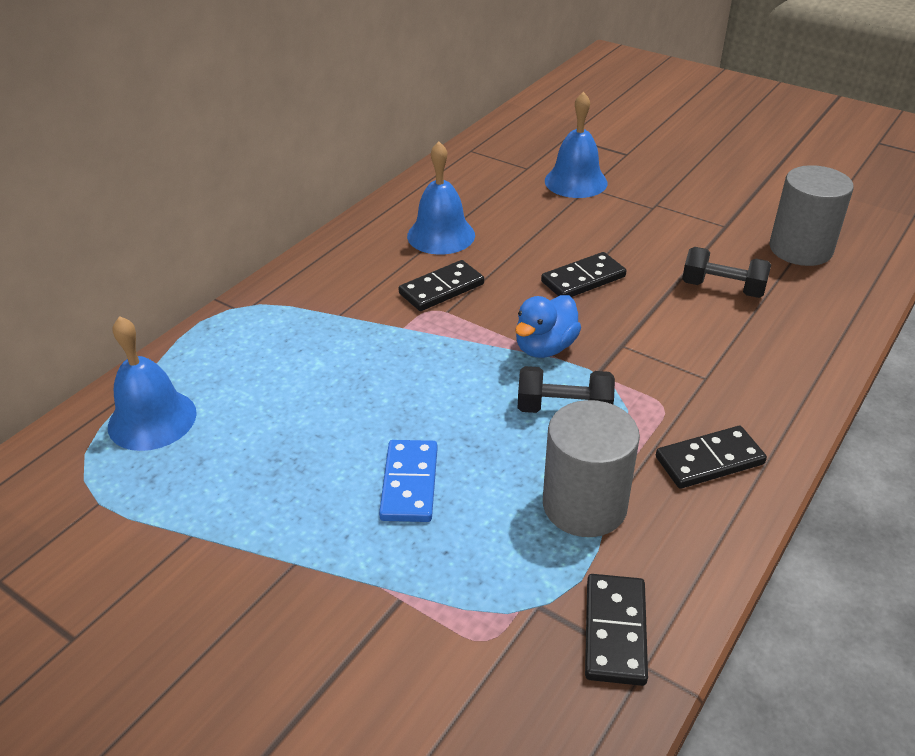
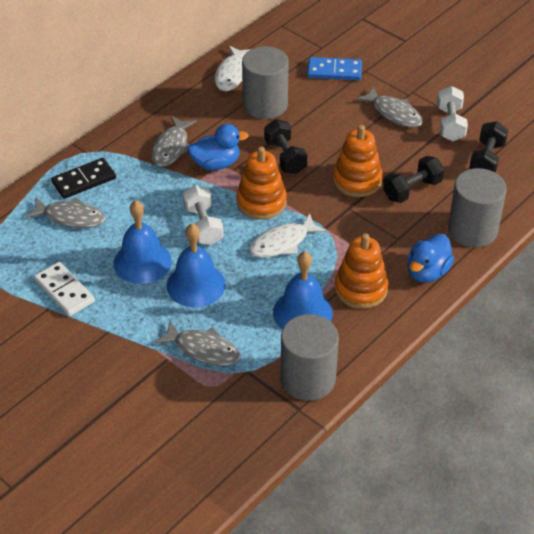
black domino: [399,260,484,311] [541,252,626,297] [585,574,648,686] [656,426,767,489] = 4 -> [51,158,116,199] = 1
black dumbbell: [518,366,615,413] [682,247,771,298] = 2 -> [264,119,307,174] [383,156,444,203] [469,121,508,172] = 3
blue duck: [515,295,581,358] = 1 -> [187,124,249,170] [407,234,454,282] = 2
grey cylinder: [543,400,640,537] [769,165,854,266] = 2 -> [242,46,289,119] [281,314,339,401] [448,168,507,248] = 3
grey fish: none = 0 -> [25,198,106,228] [151,116,197,167] [154,320,241,366] [356,86,423,128] = 4
orange stacking toy: none = 0 -> [236,147,287,220] [333,125,383,197] [335,233,388,309] = 3
white domino: none = 0 -> [34,262,95,316] = 1
white dumbbell: none = 0 -> [183,185,223,245] [437,86,468,141] = 2
white fish: none = 0 -> [215,46,251,91] [249,214,326,258] = 2

